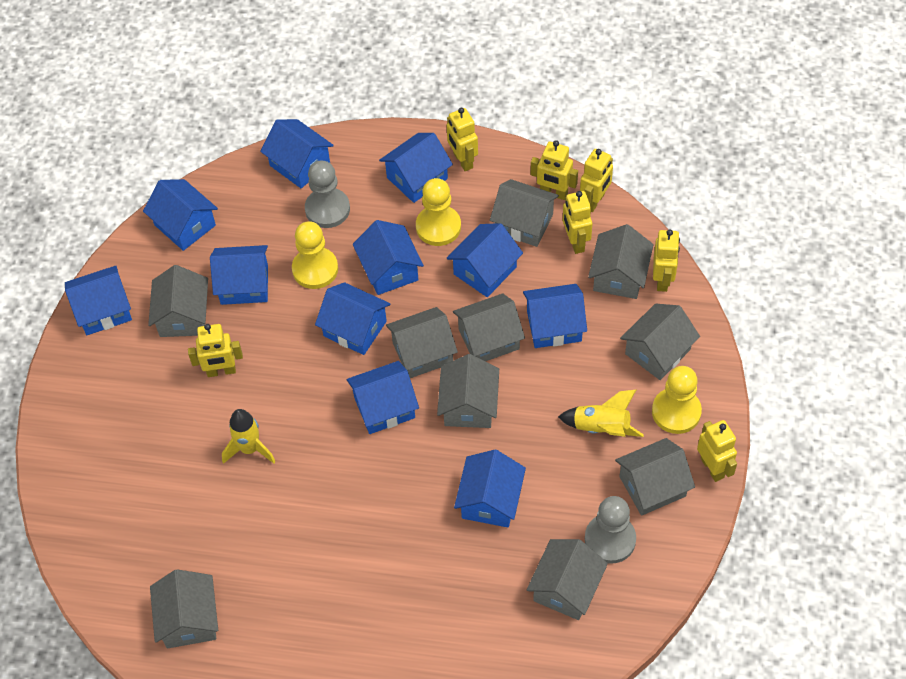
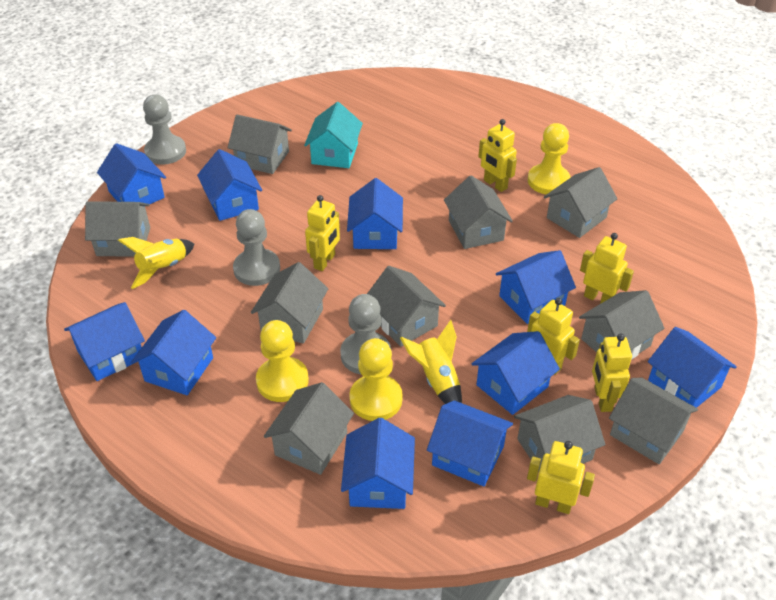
blue house: [65,266,132,335] [143,179,218,251] [210,245,268,305] [260,119,334,188] [315,282,390,355] [347,361,419,434] [353,220,424,295] [379,133,453,203] [447,223,523,297] [454,450,526,527] [523,284,587,348] = 11 -> [64,302,145,381] [97,143,166,207] [131,310,216,395] [197,149,262,221] [341,418,415,509] [347,178,403,249] [427,400,513,487] [472,331,560,415] [496,250,576,324] [648,327,737,408] = 10
grey pawn: [305,160,350,228] [585,496,636,564] = 2 -> [143,95,186,165] [233,209,280,286] [340,294,391,375] = 3
turquoise house: none = 0 -> [304,102,363,168] = 1
yellow robot: [188,324,243,377] [447,108,478,171] [531,140,578,200] [563,191,592,254] [580,149,613,212] [653,229,680,292] [697,420,737,482] = 7 -> [305,195,340,271] [478,119,517,192] [527,298,580,375] [527,441,595,514] [580,233,634,304] [592,333,632,412] = 6

